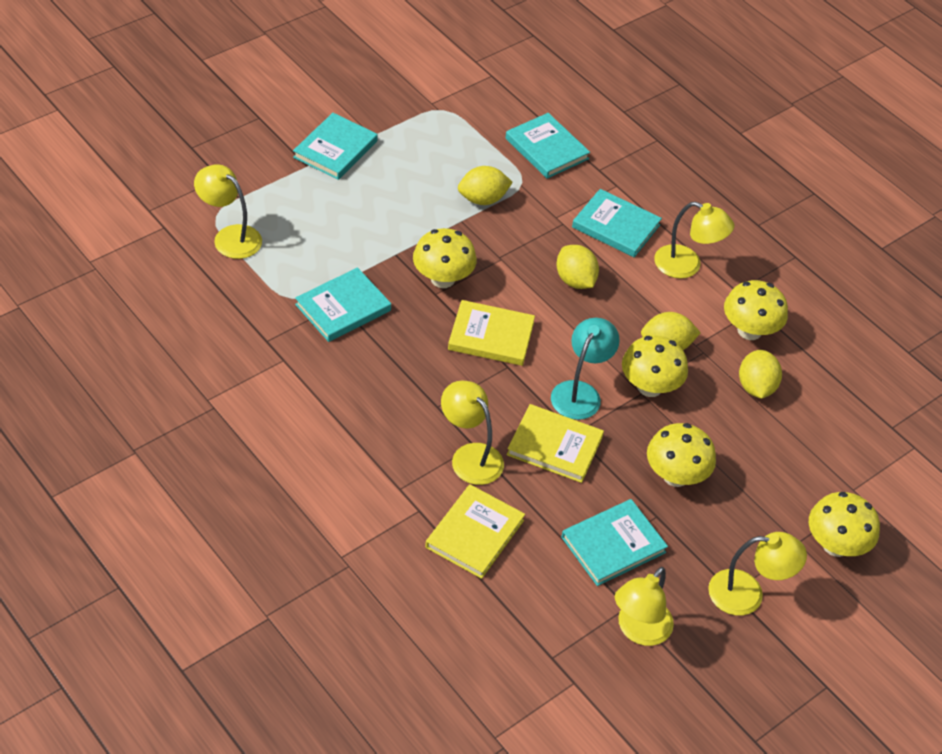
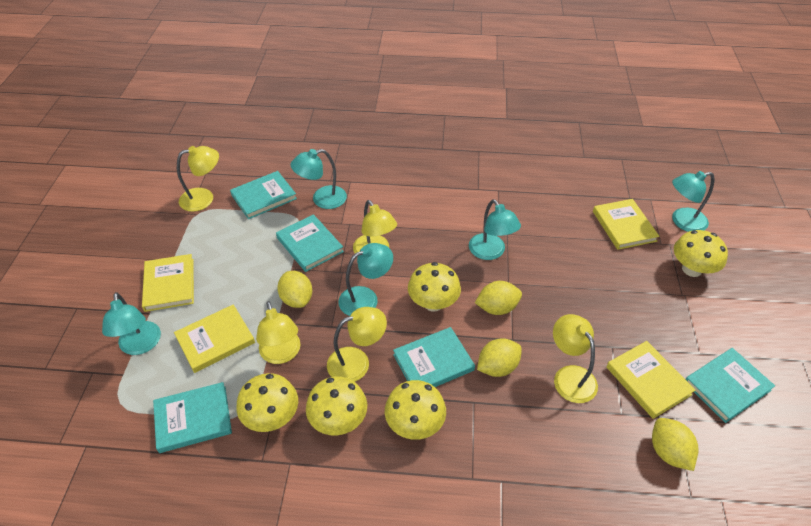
turquoise lamp: [551,318,620,420] = 1 -> [102,292,161,355] [291,149,347,209] [338,243,393,316] [469,199,521,260] [672,171,714,232] = 5
yellow book: [425,484,525,579] [448,300,535,366] [507,404,604,483] = 3 -> [142,254,194,312] [174,304,255,373] [593,199,659,250] [606,341,695,419] = 4

